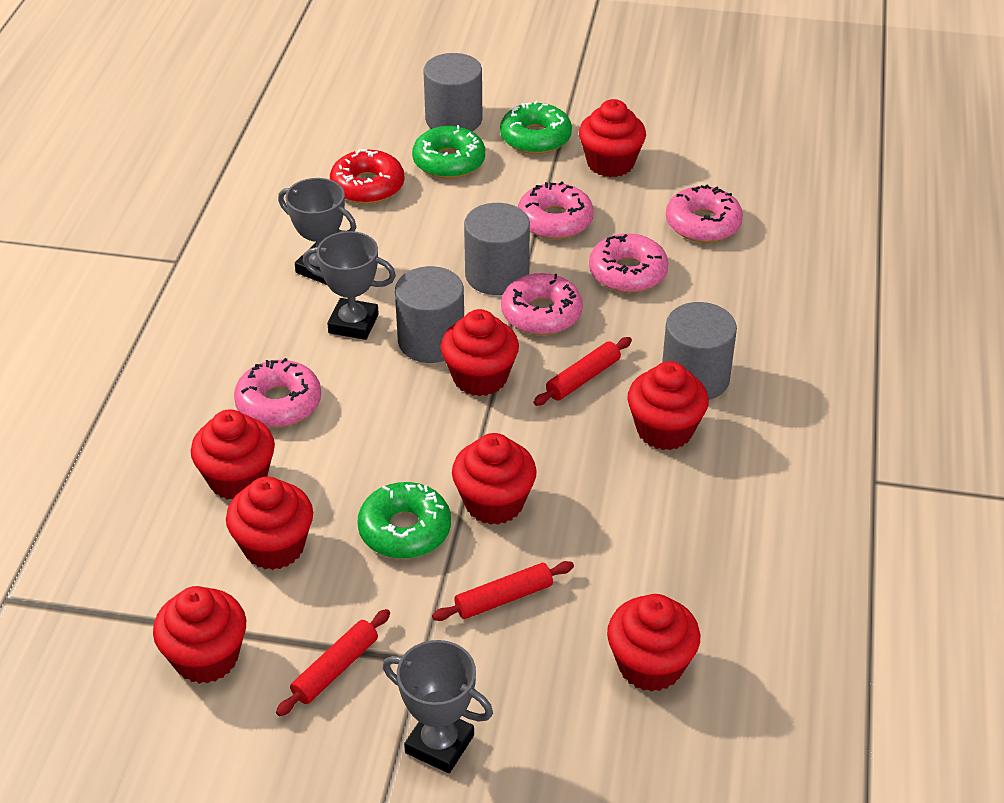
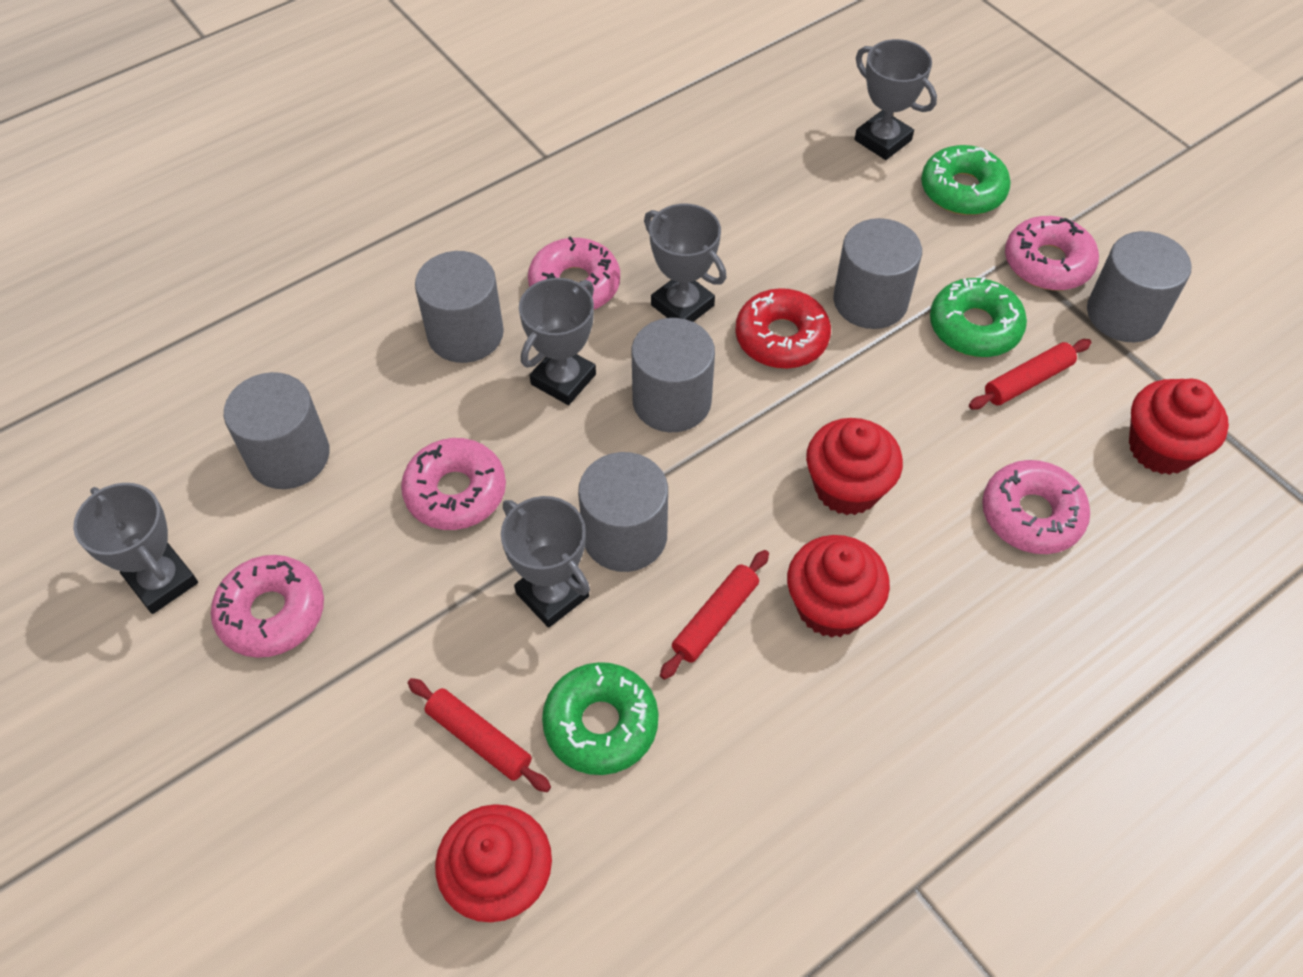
grey cylinder: [395,266,464,363] [424,53,482,131] [464,203,530,295] [662,302,737,400] = 4 -> [224,372,330,489] [415,251,504,363] [578,452,668,572] [631,318,715,432] [833,218,922,329] [1087,231,1192,342] = 6
grey trophy: [278,178,356,285] [303,231,396,340] [383,640,493,773] = 3 -> [73,483,198,614] [501,496,590,628] [519,278,596,405] [644,204,727,322] [855,39,937,160] = 5
red cupcake: [153,586,246,684] [191,409,275,500] [226,476,313,570] [441,309,519,396] [452,433,537,525] [579,99,646,177] [607,594,700,692] [627,361,709,450] = 8 -> [435,804,552,922] [787,535,890,638] [806,418,903,515] [1129,379,1229,475] = 4

